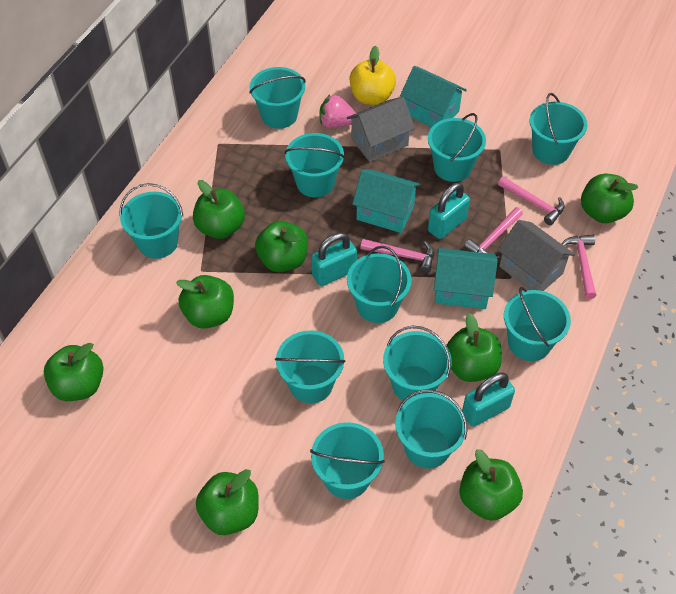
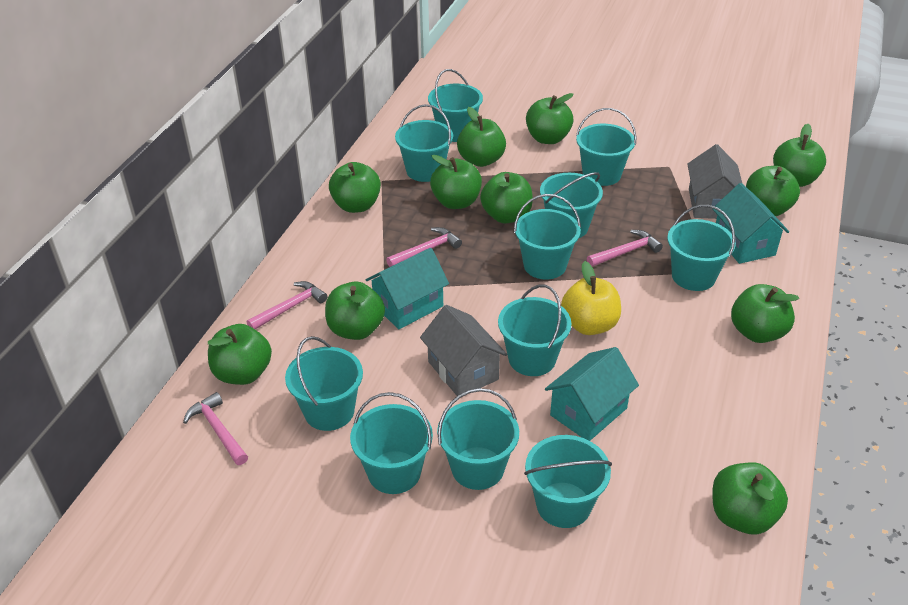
green apple: [44,343,103,401] [176,275,234,329] [193,180,245,239] [196,469,259,535] [255,221,308,272] [446,313,502,382] [459,449,523,521] [581,174,638,223] = 8 -> [208,324,272,385] [325,282,385,340] [329,162,381,213] [430,155,482,209] [457,107,506,167] [480,172,533,224] [526,93,574,144] [712,462,788,535] [731,284,799,343] [746,166,800,216] [773,124,826,187] = 11
pink strawberry: [320,95,356,128] = 1 -> none = 0
turquoise padlock: [311,233,357,286] [428,182,470,239] [462,373,515,427] = 3 -> none = 0

